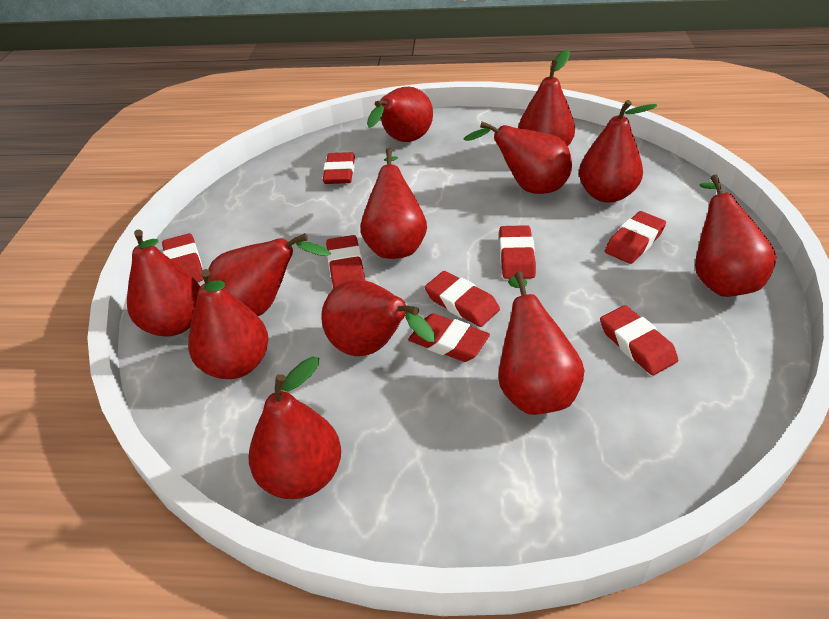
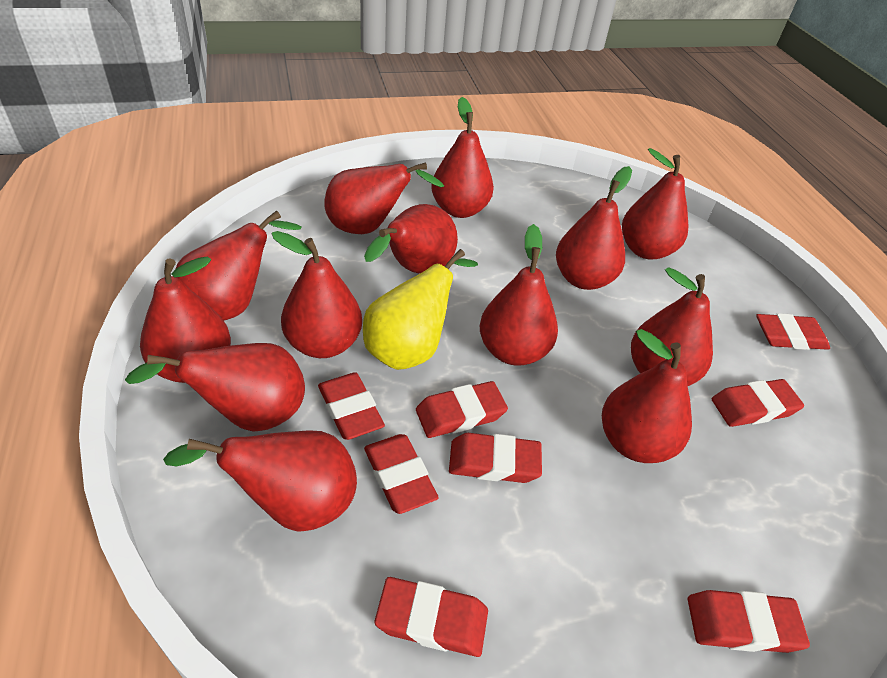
red pear: [127,229,200,337] [188,269,269,379] [208,233,331,316] [249,356,341,499] [321,279,435,356] [361,148,427,259] [367,87,433,142] [464,121,572,194] [498,272,584,415] [518,49,575,146] [579,100,657,203] [695,175,776,297] = 12 -> [125,343,305,432] [140,256,231,383] [163,431,357,532] [176,211,302,321] [271,231,362,358] [324,162,444,234] [364,204,458,274] [431,97,494,218] [480,224,558,366] [556,166,632,290] [602,329,692,463] [622,148,688,260] [631,267,713,386] = 13
yellow pear: none = 0 -> [363,249,478,370] = 1

